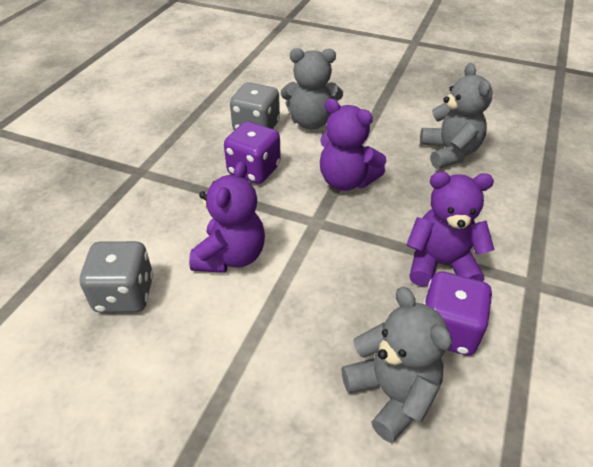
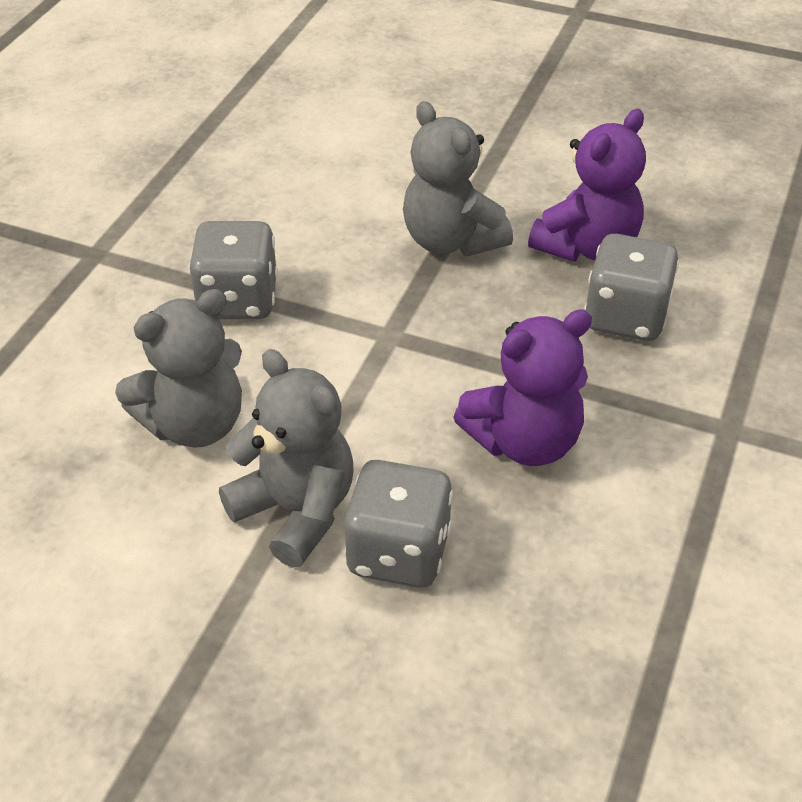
grey dice: [80,241,154,313] [230,82,280,130] = 2 -> [188,221,278,319] [344,460,453,588] [584,234,679,341] = 3
purple dice: [224,121,281,184] [423,271,493,355] = 2 -> none = 0
purple teddy bear: [189,161,265,273] [320,98,387,191] [407,172,495,287] = 3 -> [453,309,592,466] [528,109,646,262] = 2

